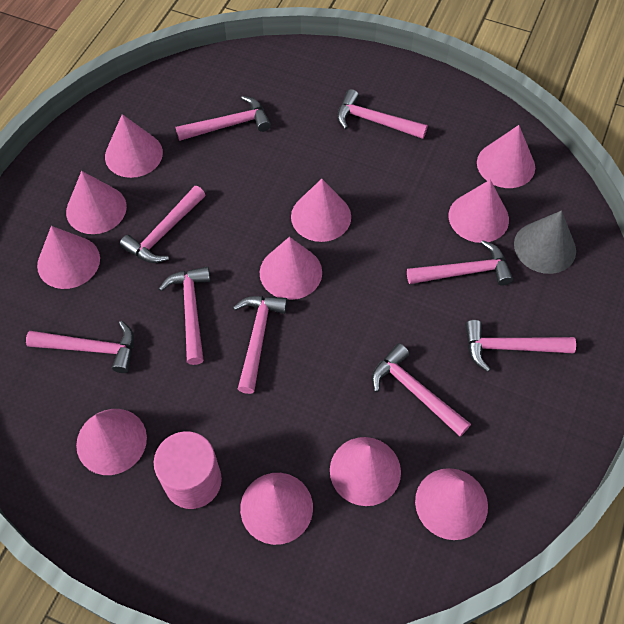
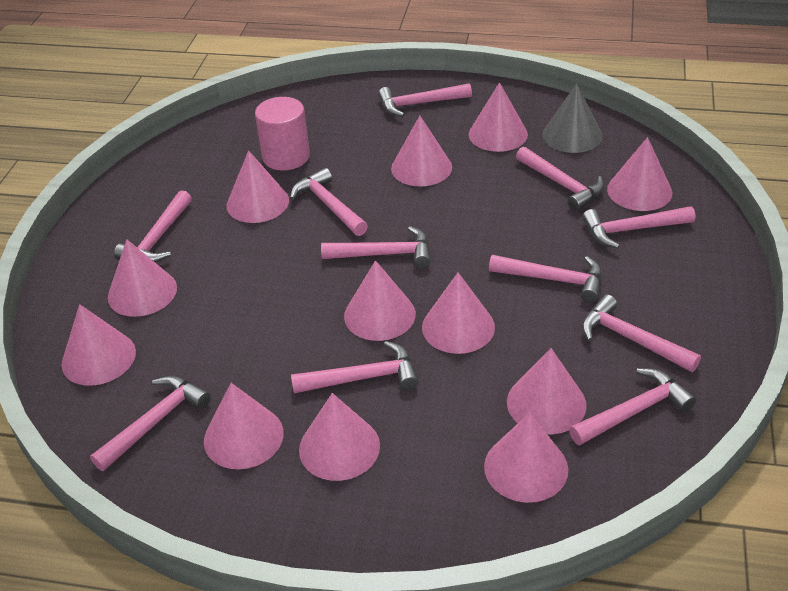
pink cone: [37,226,100,289] [66,171,127,234] [76,409,147,475] [105,114,163,178] [240,473,313,545] [260,237,322,300] [291,179,351,242] [330,437,401,506] [415,468,488,540] [449,180,509,243] [477,125,535,188] = 11 -> [62,304,136,386] [108,239,177,317] [204,383,284,469] [226,150,289,223] [299,393,380,481] [344,260,416,341] [391,116,452,186] [422,272,495,354] [469,82,528,152] [484,413,568,503] [507,348,587,434] [607,137,672,211] = 12
pink hammer: [26,321,134,373] [119,186,205,263] [159,266,211,365] [176,96,271,141] [233,296,288,394] [337,89,428,139] [372,343,471,437] [407,240,513,286] [465,320,576,372] = 9 -> [90,376,211,471] [114,190,192,263] [290,168,368,236] [291,341,419,393] [321,226,431,268] [378,83,472,117] [489,255,602,303] [516,147,604,211] [569,368,696,445] [582,206,695,249] [582,294,701,372] = 11

